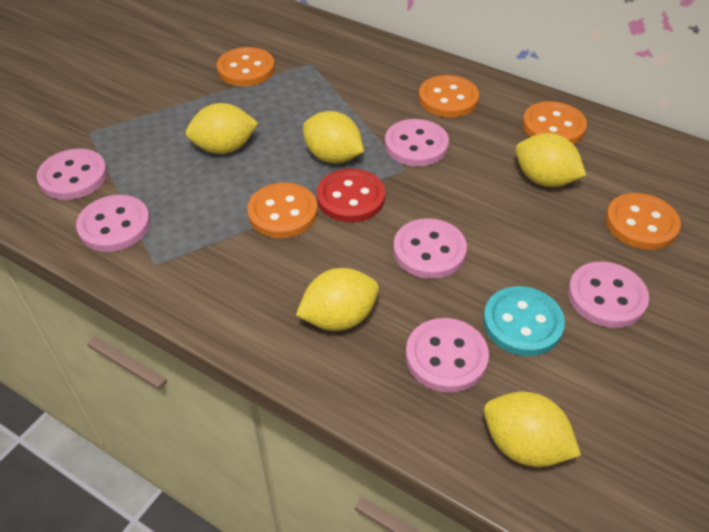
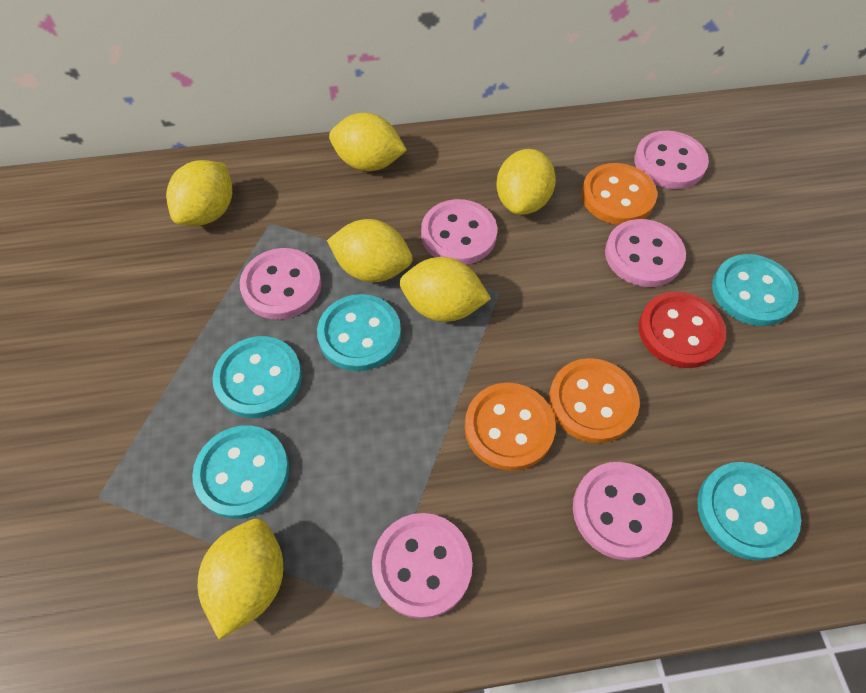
orange button: [217,47,275,86] [247,183,318,238] [419,75,479,118] [522,101,587,144] [605,193,681,250] = 5 -> [465,383,556,471] [549,358,640,443] [581,163,657,225] = 3
turquoise button: [483,286,565,356] = 1 -> [192,425,289,519] [213,336,302,418] [317,294,401,371] [697,462,801,561] [712,254,799,326] = 5
yellow lemon: [186,103,258,154] [296,268,379,331] [303,111,364,164] [484,392,581,467] [516,133,586,187] = 5 -> [166,160,232,226] [198,519,283,639] [327,219,413,282] [329,113,407,171] [400,257,491,322] [496,149,556,215] = 6

